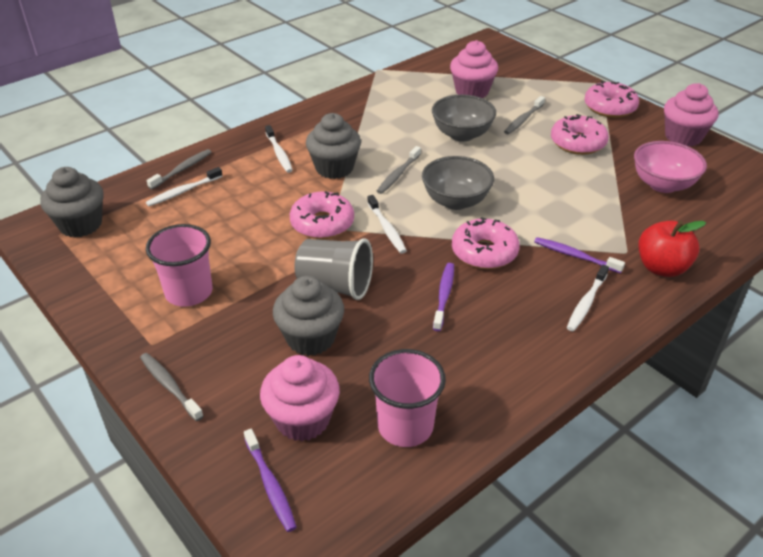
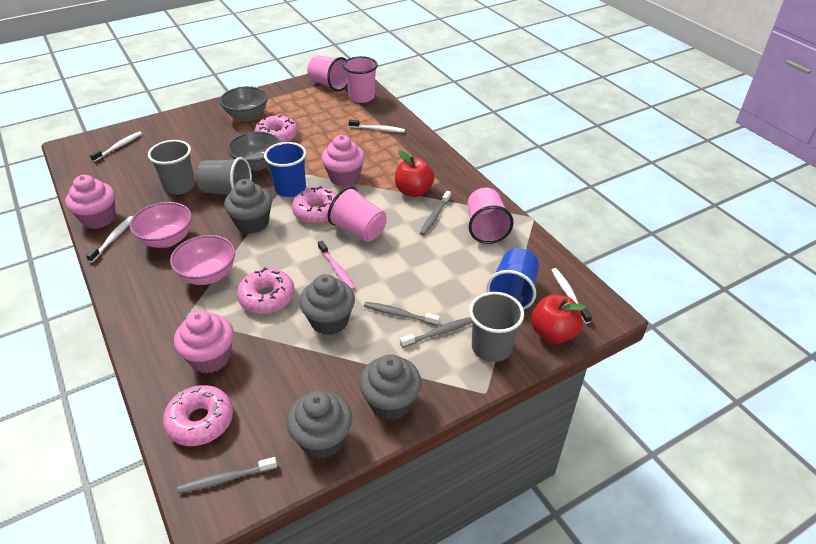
blue cup: none = 0 -> [264,142,306,197] [486,248,539,309] = 2
grey cup: [294,238,373,300] = 1 -> [148,140,195,195] [196,157,252,195] [469,292,524,362] = 3
grey cupcake: [40,167,104,238] [273,276,344,356] [306,113,361,179] = 3 -> [224,179,272,234] [287,391,352,459] [299,274,355,335] [359,354,422,420] = 4
pink bowl: [634,141,707,193] = 1 -> [130,202,192,248] [170,235,235,285] = 2
pink cup: [146,224,212,307] [369,349,446,447] = 2 -> [307,55,347,92] [328,186,386,242] [343,56,378,103] [467,188,514,244] = 4
pink toothbrush: none = 0 -> [318,241,356,291] = 1
purple toothbrush: [244,429,297,532] [433,263,454,331] [534,237,625,273] = 3 -> none = 0
red apple: [638,221,706,277] = 1 -> [395,150,435,197] [531,295,586,344] = 2

